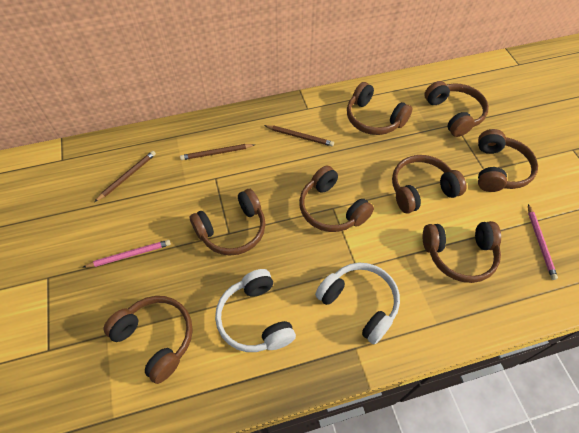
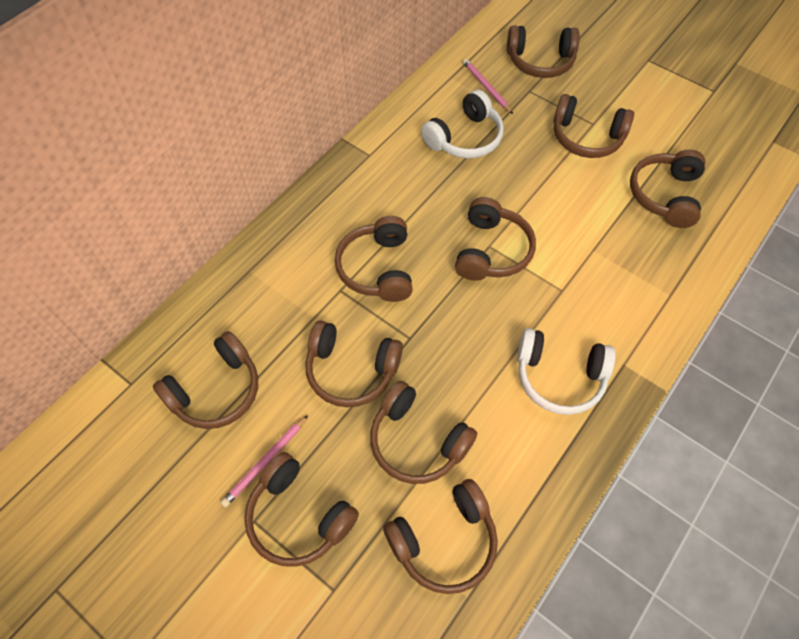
brown headphones: [103,296,193,384] [190,189,266,256] [299,166,374,232] [347,82,413,135] [392,155,467,214] [423,221,501,283] [424,81,489,137] [478,129,538,192] = 8 -> [153,331,258,429] [244,452,359,567] [305,321,403,407] [335,216,413,302] [370,381,477,484] [383,479,498,594] [455,197,536,280] [507,25,580,78] [554,94,634,158] [630,150,705,228] = 10
brown pencil: [95,151,156,202] [180,144,255,160] [264,125,334,146] = 3 -> none = 0

